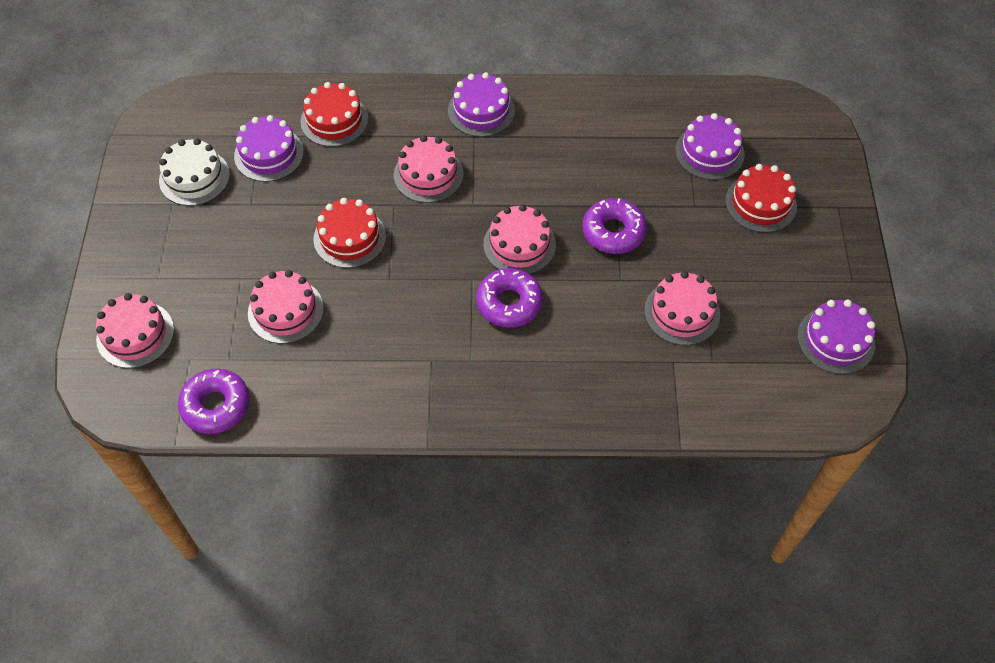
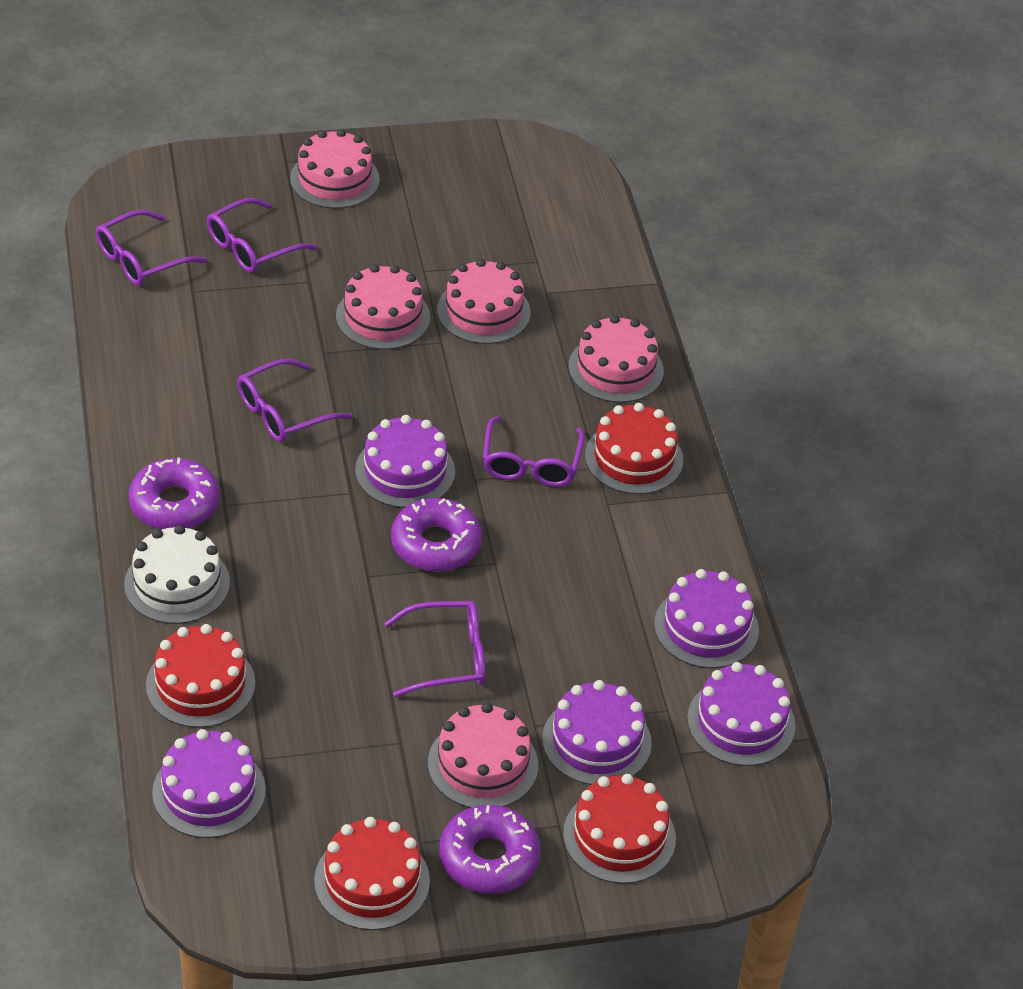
purple cake: [234,115,304,182] [448,72,515,137] [675,113,745,180] [797,300,875,374] = 4 -> [152,729,266,838] [355,415,455,508] [542,680,652,785] [654,569,759,668] [687,662,796,766] = 5
purple glasses: none = 0 -> [96,210,207,286] [207,198,317,273] [237,359,353,442] [384,601,486,697] [483,416,585,487] = 5
red cake: [300,82,368,147] [313,198,386,268] [725,164,797,233] = 3 -> [146,624,255,728] [314,817,430,930] [563,774,676,884] [585,403,683,494] = 4

